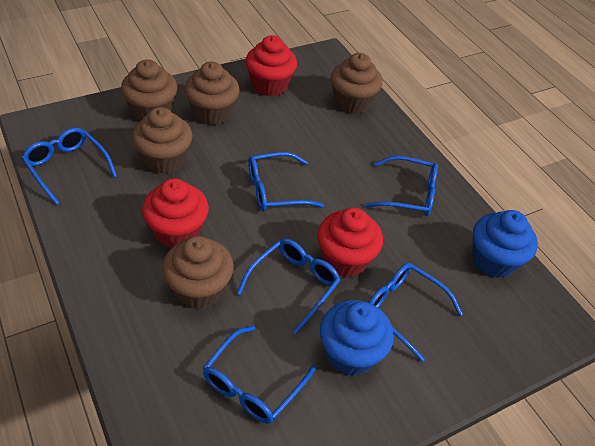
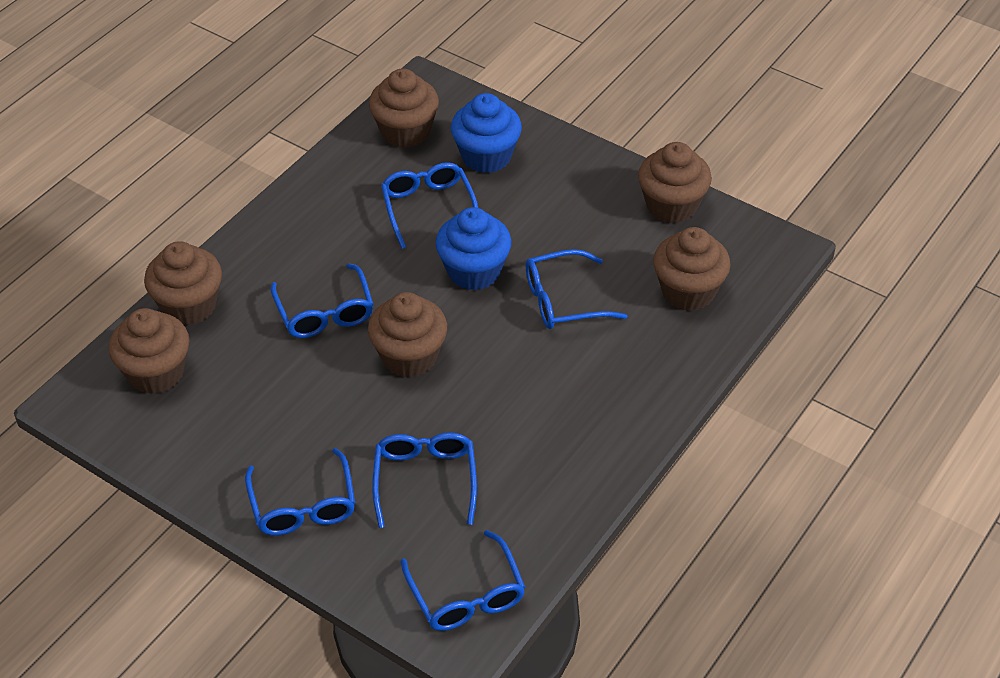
brown cupcake: [121,59,178,121] [132,107,193,174] [162,236,234,309] [184,62,240,125] [331,53,383,114] = 5 -> [109,308,190,394] [144,241,222,325] [368,292,447,377] [369,68,439,148] [638,142,712,223] [653,227,731,311] = 6
red cupcake: [142,178,209,248] [245,35,297,96] [317,208,383,278] = 3 -> none = 0

